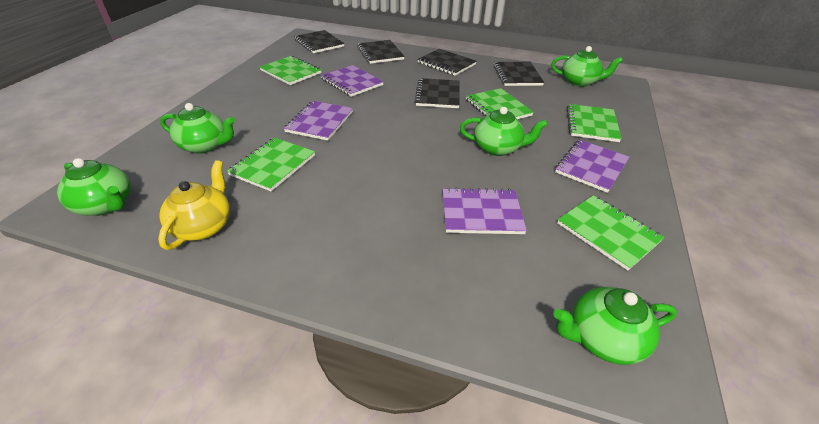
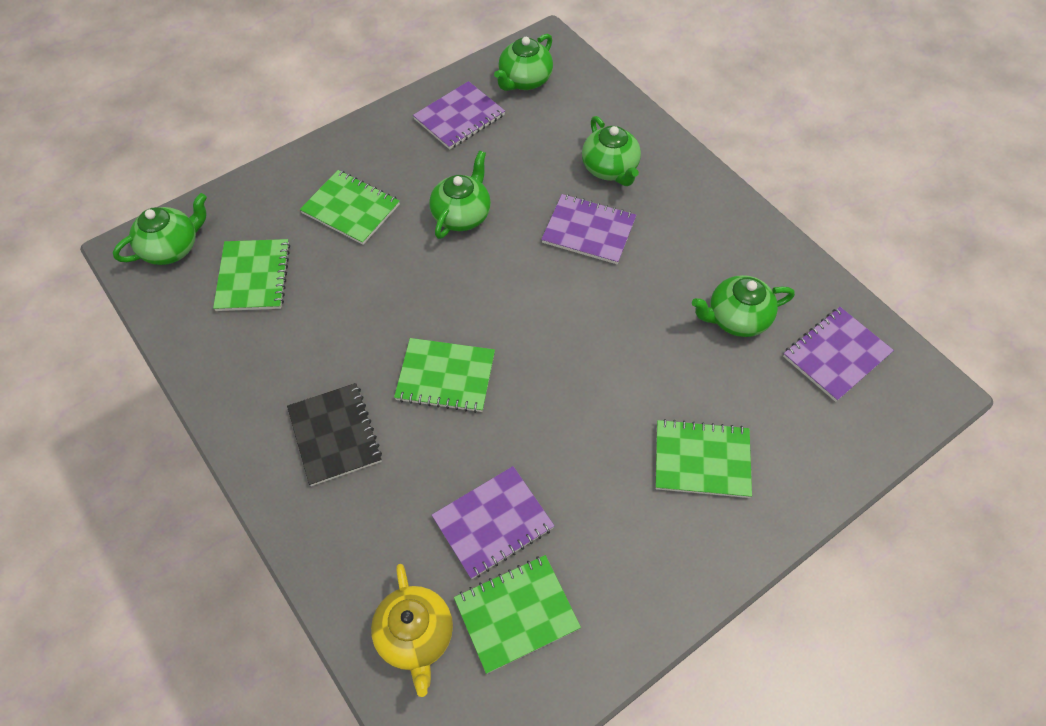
black notebook: [294,30,345,53] [357,40,405,64] [414,78,460,108] [418,49,477,76] [494,62,544,86] = 5 -> [287,383,382,486] = 1

